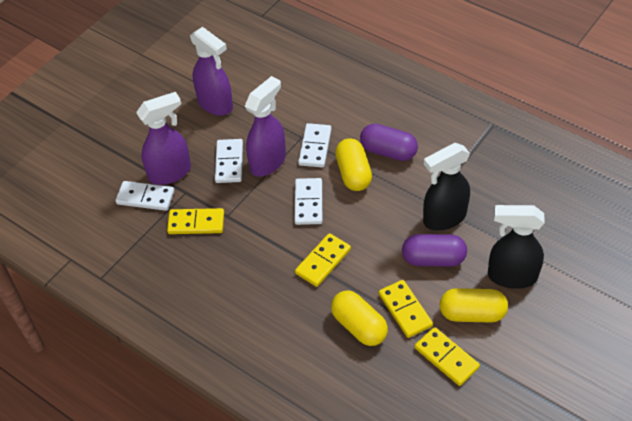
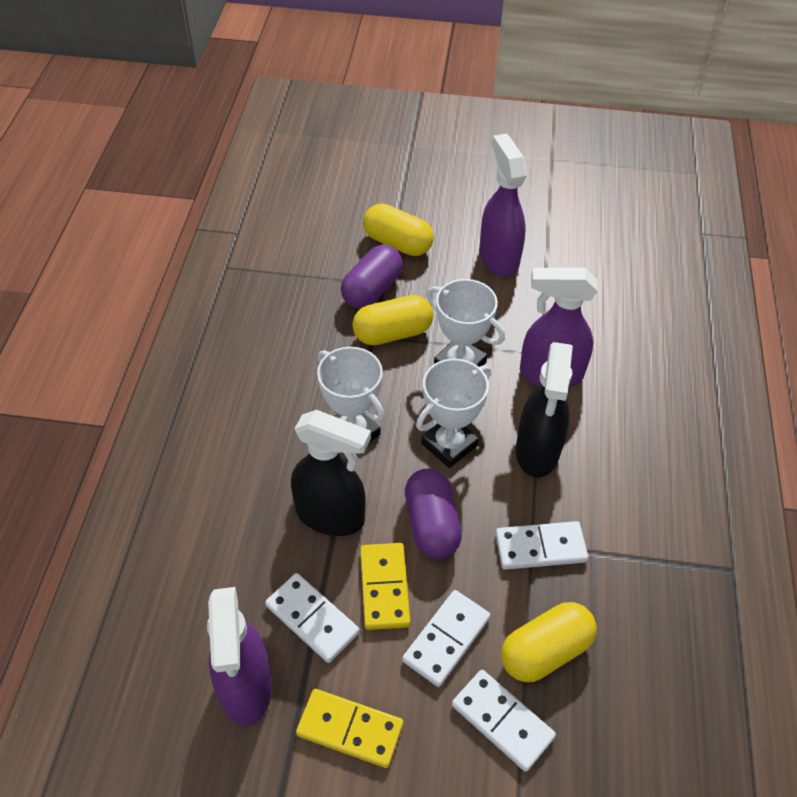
white trophy: none = 0 -> [317,347,385,443] [416,359,491,468] [427,279,505,367] = 3
yellow domino: [167,208,224,234] [295,233,351,287] [379,280,433,338] [415,327,480,386] = 4 -> [296,689,403,768] [360,543,411,630] = 2

